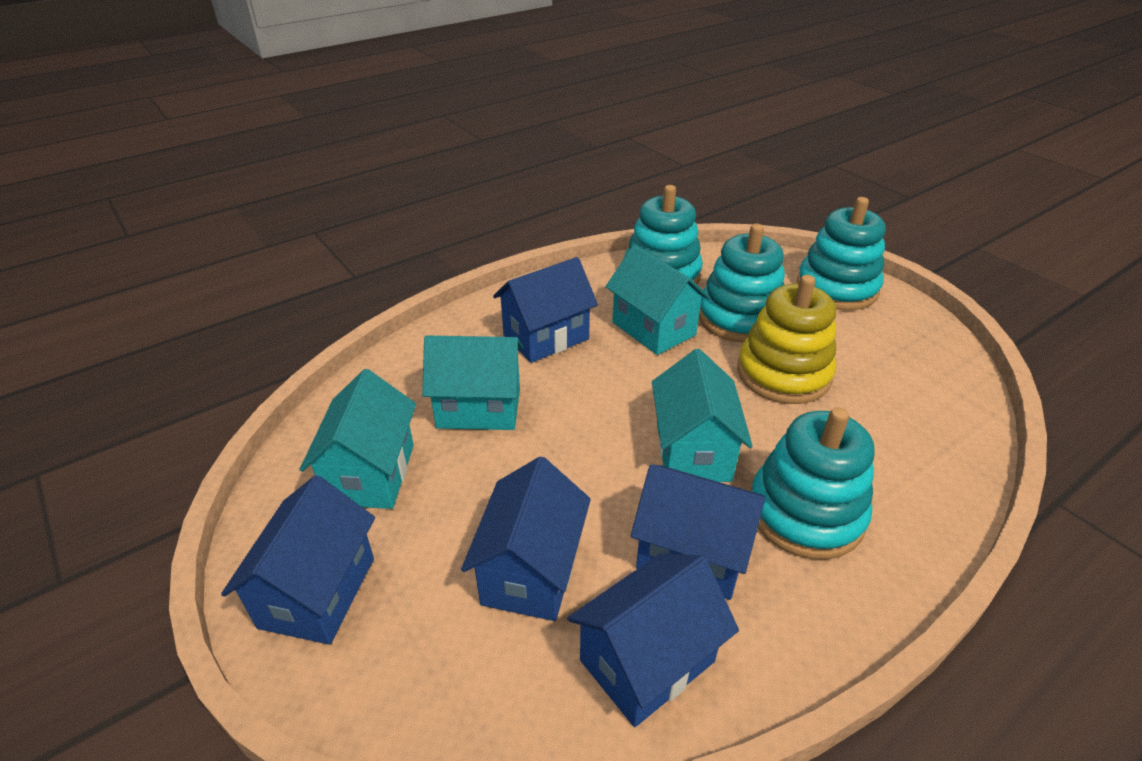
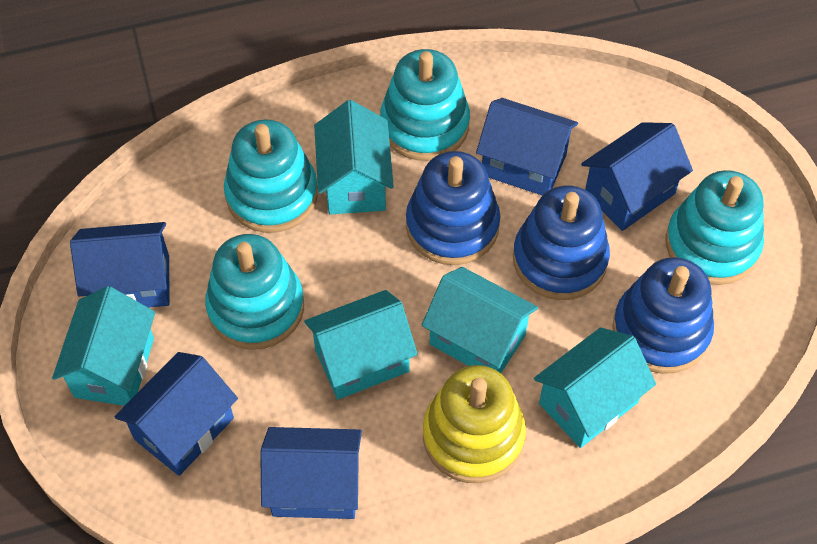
blue stacking toy: none = 0 -> [406,151,500,265] [513,185,610,300] [612,257,714,374] = 3
turquoise house: [299,369,416,509] [422,335,523,430] [606,245,710,355] [652,349,753,482] = 4 -> [52,286,155,406] [304,290,418,400] [314,100,394,214] [422,267,538,373] [534,328,656,448] = 5

